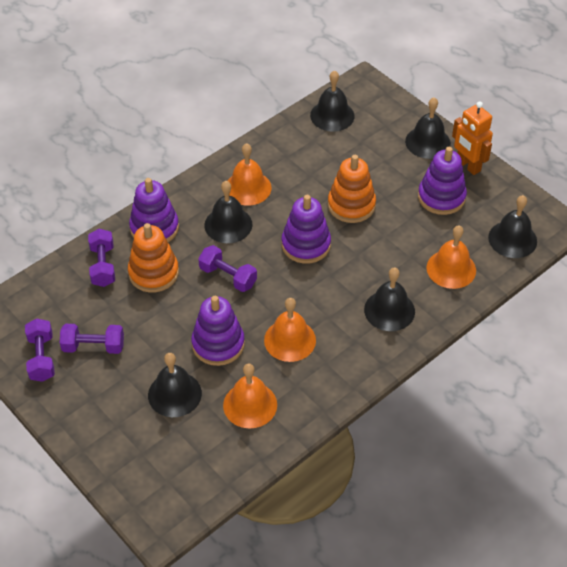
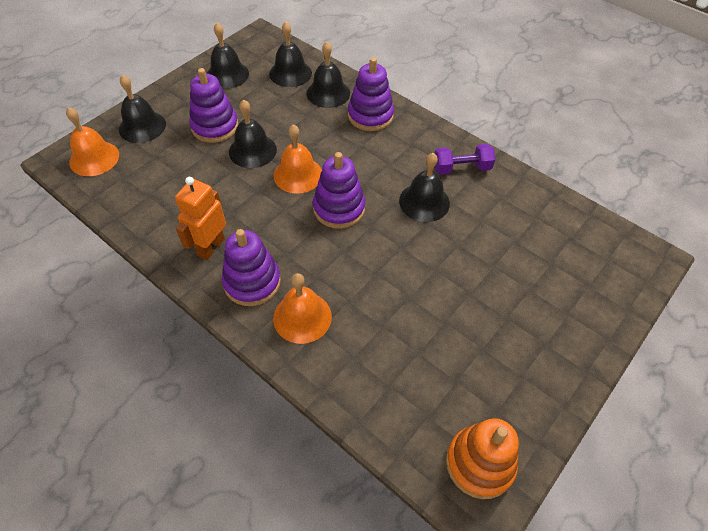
orange bell: [223,364,277,428] [228,143,271,206] [264,298,316,362] [427,225,476,289] = 4 -> [66,107,119,176] [273,273,332,344] [274,125,322,194] = 3
orange stacking toy: [128,223,179,293] [328,155,376,223] = 2 -> [446,418,519,499] = 1
purple dumbbell: [25,318,55,382] [60,324,124,354] [88,229,115,287] [198,245,257,292] = 4 -> [435,144,495,175] = 1

